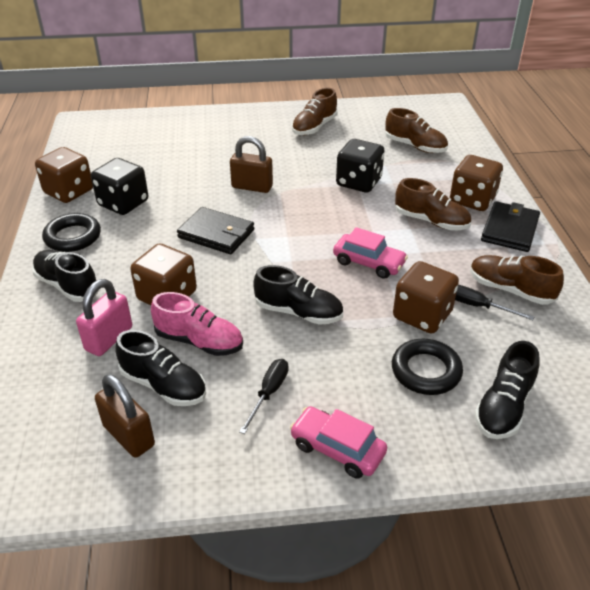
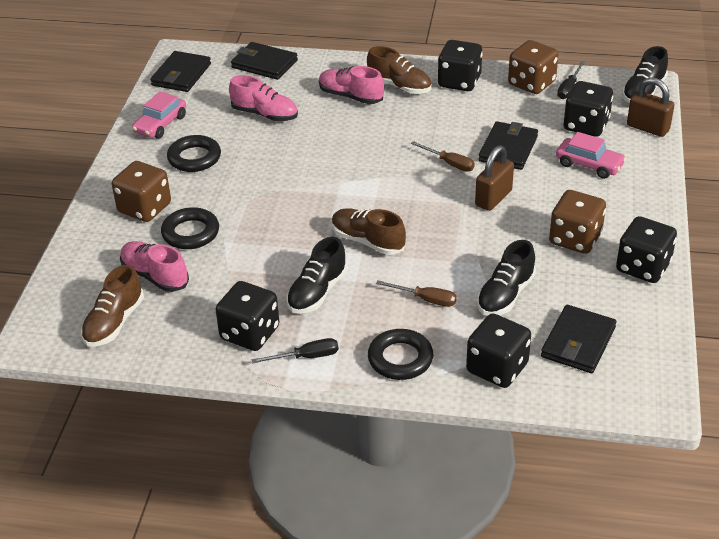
black dice: [91,158,148,215] [336,139,385,193] = 2 -> [215,281,279,351] [438,40,483,91] [466,313,531,388] [564,81,613,137] [616,216,677,283] = 5
black ring: [42,213,101,252] [392,339,463,395] = 2 -> [161,207,219,249] [167,135,221,172] [368,329,433,380] = 3
black shoe: [32,250,100,302] [115,330,206,406] [253,265,343,325] [475,341,539,439] = 4 -> [286,237,347,314] [477,240,536,316] [622,46,668,103] = 3
black wallet: [177,207,254,254] [481,201,540,252] = 2 -> [150,51,211,92] [231,42,298,80] [479,121,538,170] [541,305,617,373] = 4
brown dice: [35,147,93,203] [130,244,197,305] [393,261,459,334] [450,155,503,211] = 4 -> [112,161,171,222] [508,40,559,94] [549,190,606,254] = 3
brown screwdriver: none = 0 -> [376,280,457,307] [411,141,475,172] = 2
brown shoe: [292,88,338,135] [385,108,448,153] [395,178,471,230] [470,255,564,305] = 4 -> [81,265,144,347] [332,208,406,255] [367,46,432,94] = 3
pink padlock: [76,279,132,356] = 1 -> none = 0
pink shoe: [151,292,243,356] = 1 -> [120,241,189,292] [229,75,298,121] [319,66,384,104] = 3

